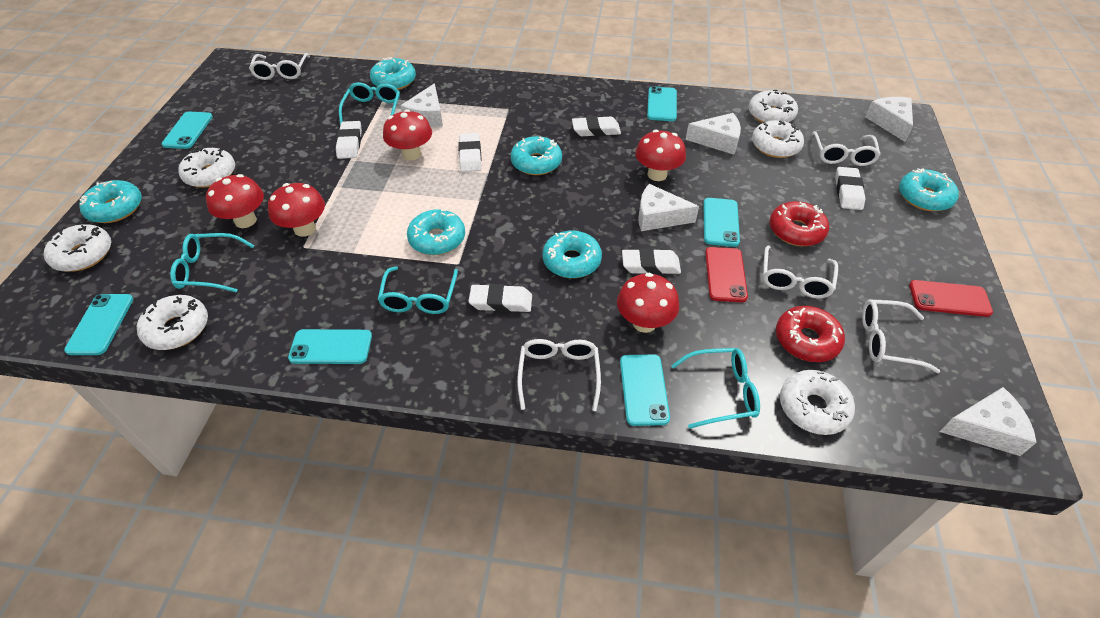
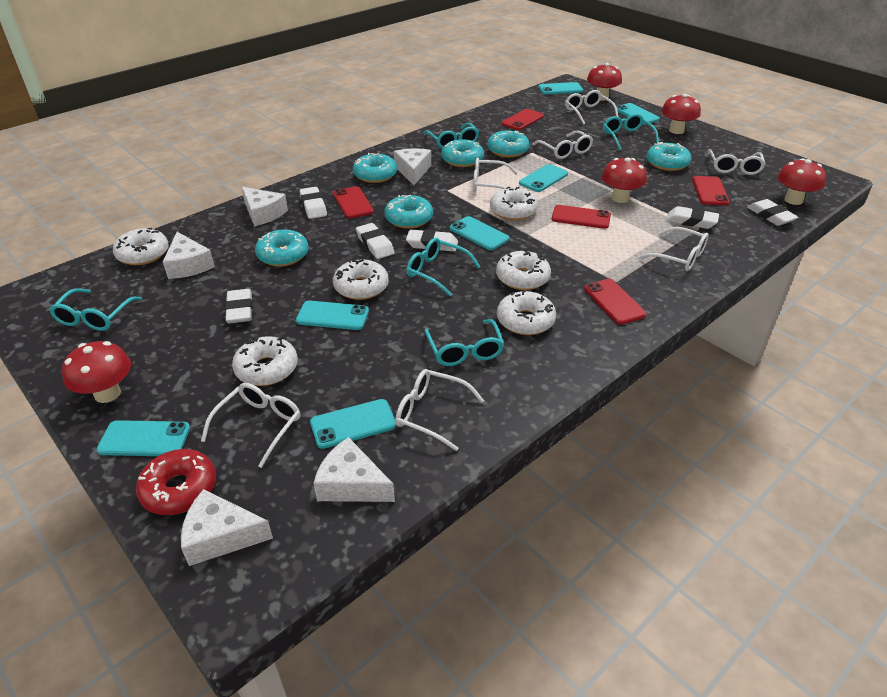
red donut: [769,201,829,246] [776,306,845,362] = 2 -> [136,449,216,515] = 1
red phone: [705,247,748,302] [909,280,993,317] = 2 -> [333,186,374,218] [501,109,544,130] [552,205,611,229] [584,279,647,325] [692,176,730,205] = 5
turquoise glasses: [170,233,255,293] [339,82,400,125] [378,266,458,314] [671,348,760,429] = 4 -> [49,288,142,331] [407,238,481,296] [424,123,479,148] [425,319,504,366] [603,114,659,150] = 5
turquoise phone: [64,294,133,355] [161,112,213,149] [288,329,372,364] [620,354,670,426] [647,86,677,121] [703,198,740,247] = 6 -> [97,420,190,456] [296,301,369,330] [310,399,396,449] [450,216,509,250] [519,164,568,192] [539,82,583,94] [614,103,660,125] = 7
white glasses: [249,53,310,80] [517,339,601,411] [763,245,838,298] [811,131,880,166] [862,299,940,373] = 5 -> [201,383,300,468] [395,369,484,451] [473,158,518,192] [532,131,593,159] [565,90,618,125] [638,227,709,271] [707,149,766,175] = 7

